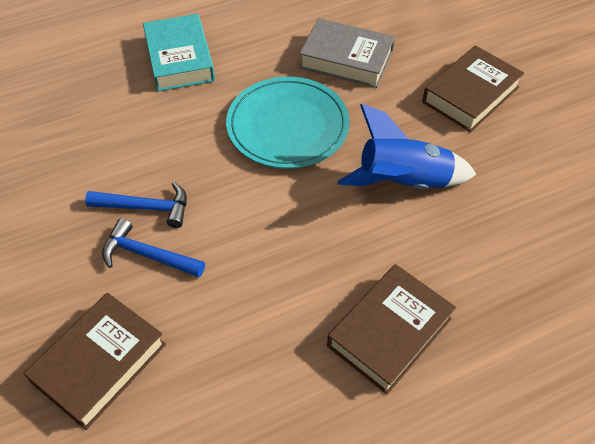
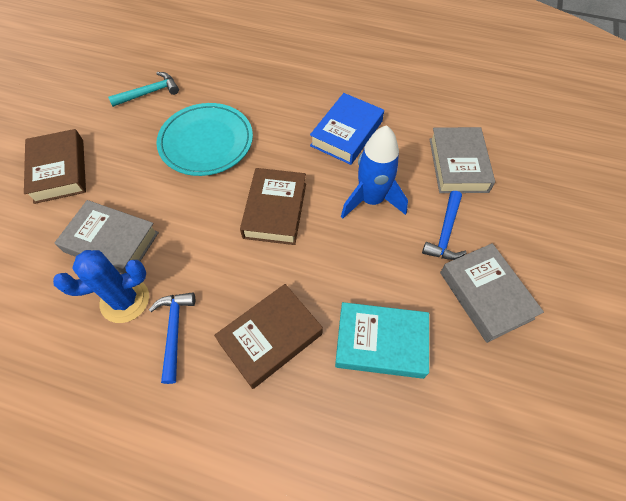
blue book: none = 0 -> [310,93,384,165] = 1
blue cactus: none = 0 -> [53,250,149,323] = 1
grey book: [299,18,395,88] = 1 -> [55,200,159,274] [429,127,495,193] [440,243,544,343] = 3
turquoise hammer: none = 0 -> [108,72,179,107] = 1

